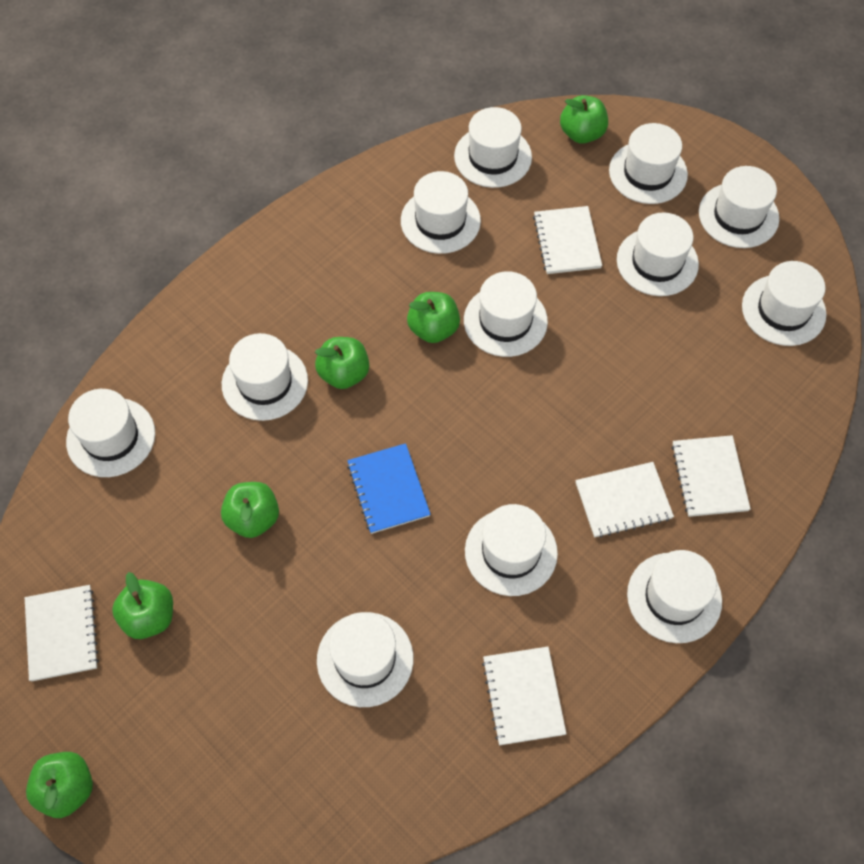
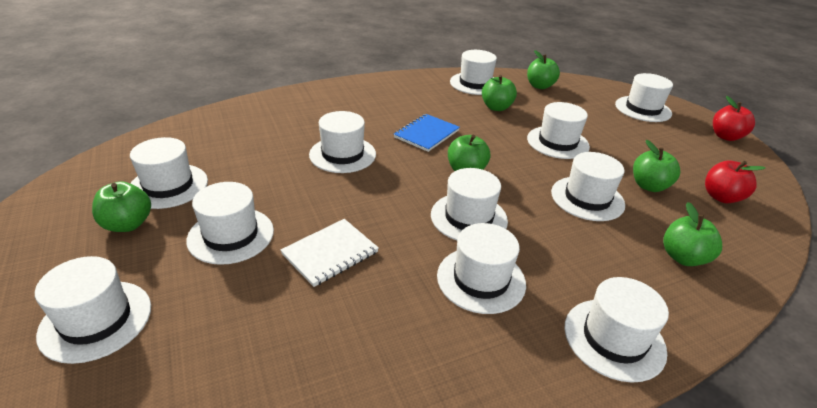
red apple: none = 0 -> [705,160,766,203] [713,96,755,141] = 2
white hat: [66,389,155,477] [222,333,308,421] [317,612,413,707] [401,171,481,254] [454,107,532,188] [464,271,548,357] [465,504,558,596] [609,123,688,204] [617,213,699,296] [627,550,722,643] [699,166,779,248] [742,261,826,346] = 12 -> [35,256,151,364] [130,137,208,209] [186,182,274,265] [309,111,376,173] [431,168,508,240] [437,223,526,314] [450,50,497,95] [527,102,590,159] [551,152,625,221] [564,277,669,383] [615,73,673,122] = 11
white notebook: [25,585,99,682] [482,647,566,745] [533,206,602,274] [575,462,674,538] [672,435,751,517] = 5 -> [280,219,379,287] = 1

